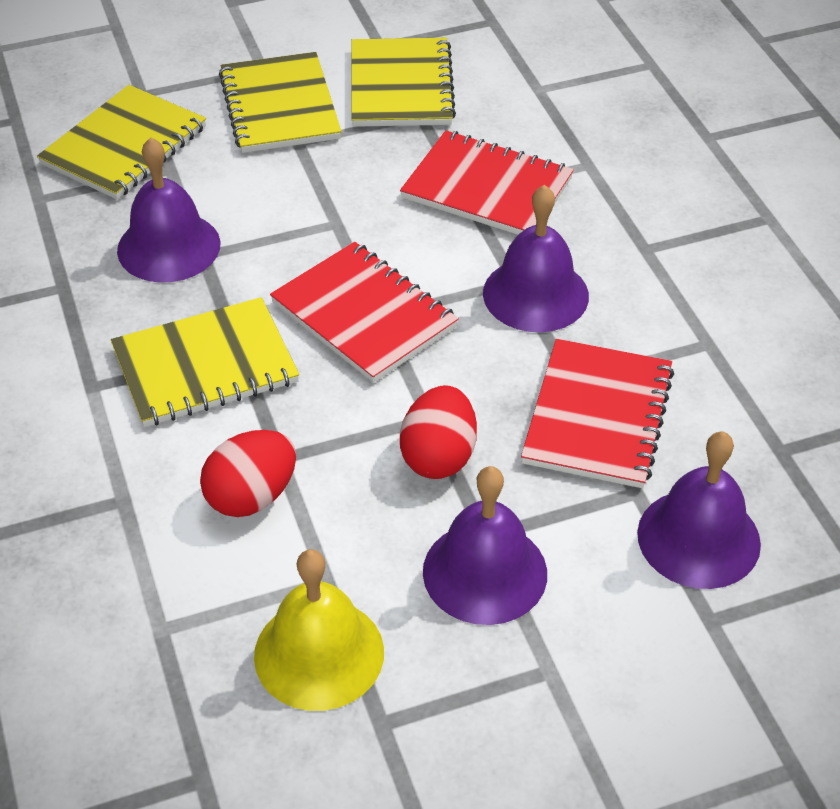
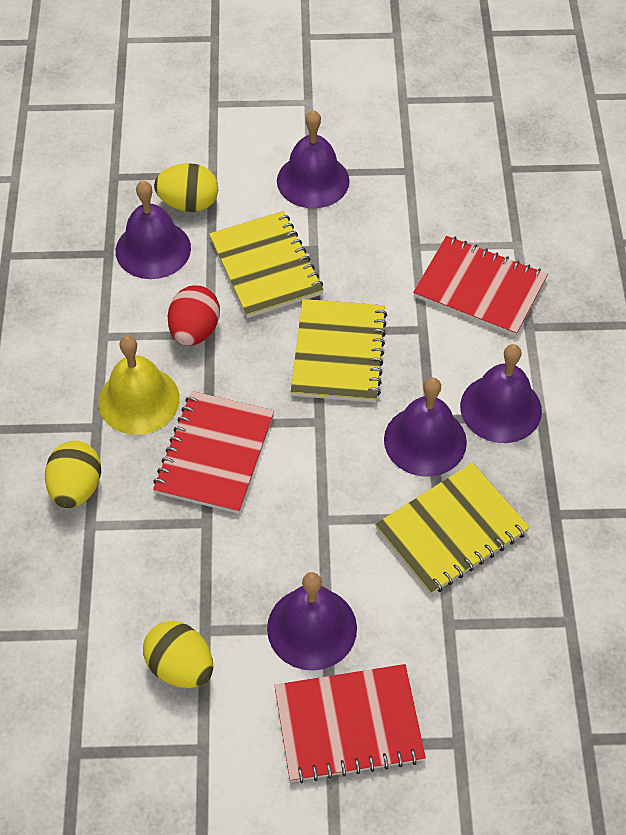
purple bell: [117,137,221,283] [423,466,547,625] [483,185,589,332] [637,431,761,589] = 4 -> [116,181,191,279] [267,572,357,671] [277,110,350,208] [384,378,467,477] [460,344,542,443] = 5
red egg: [200,430,296,517] [400,385,477,479] = 2 -> [168,285,220,346] = 1
yellow egg: none = 0 -> [45,441,101,508] [143,621,213,688] [154,163,218,212] = 3
yellow notebook: [37,85,206,199] [111,297,299,427] [219,52,342,153] [351,38,456,127] = 4 -> [209,211,324,318] [291,299,387,403] [375,463,530,595] = 3

